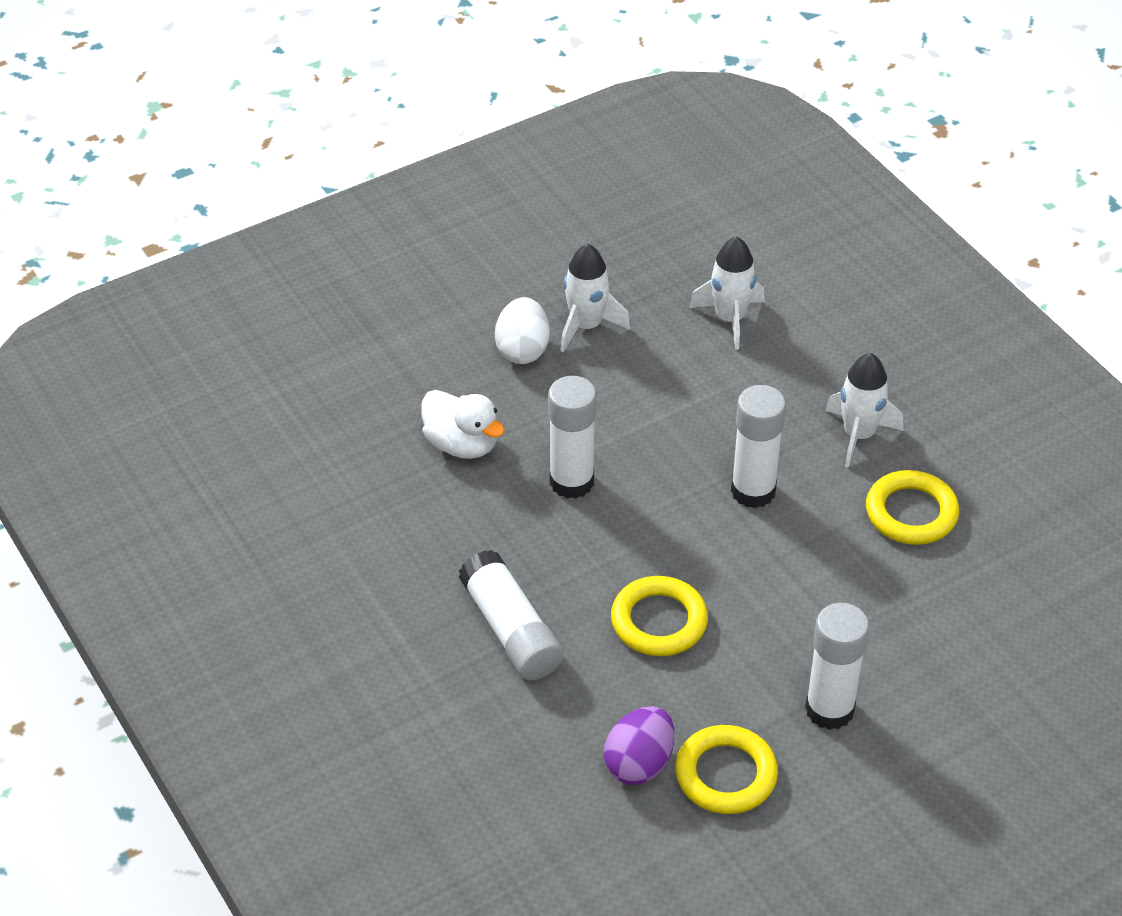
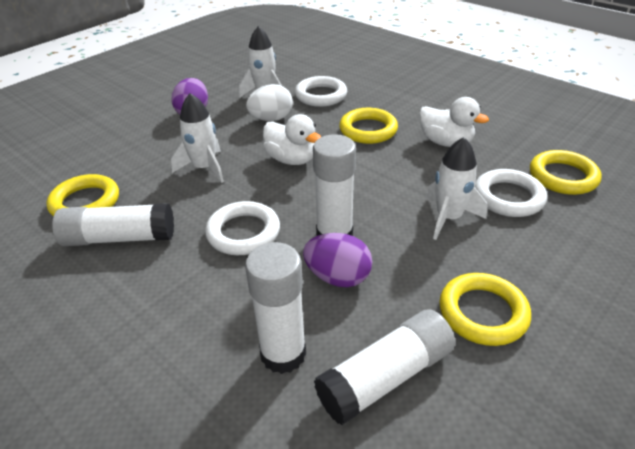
purple egg: [604,706,674,785] = 1 -> [171,78,208,114] [303,233,373,287] = 2
white duck: [421,390,505,459] = 1 -> [263,114,321,165] [419,97,489,147] = 2
white ring: none = 0 -> [205,201,280,255] [295,76,347,107] [475,169,547,217] = 3
yellow ring: [611,576,708,656] [675,725,778,814] [866,470,959,545] = 3 -> [46,174,119,217] [339,108,398,144] [439,273,531,346] [530,150,602,195] = 4

